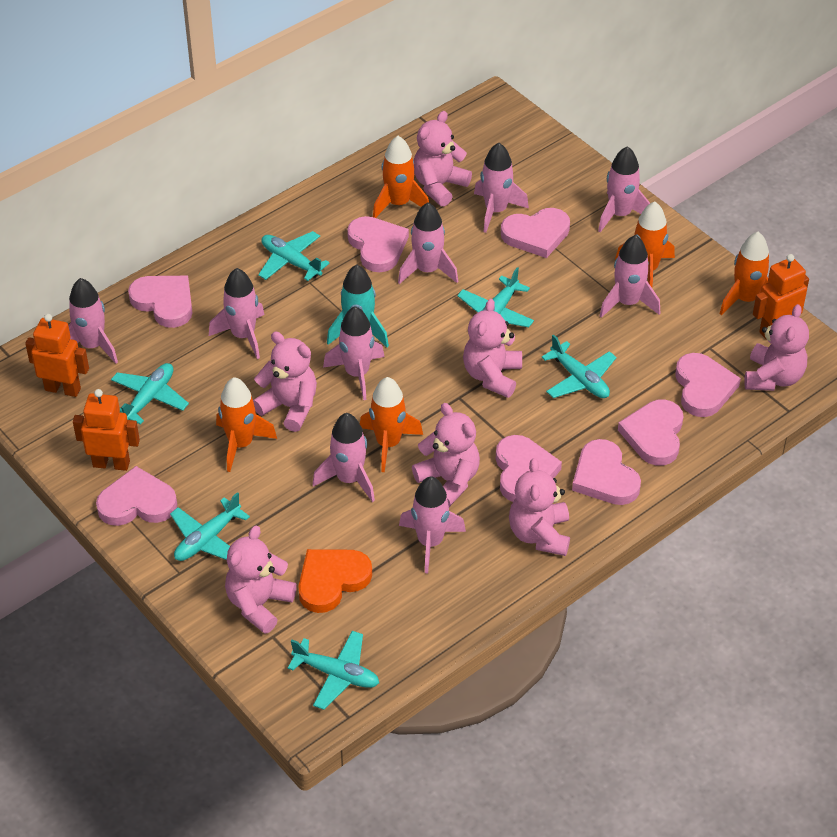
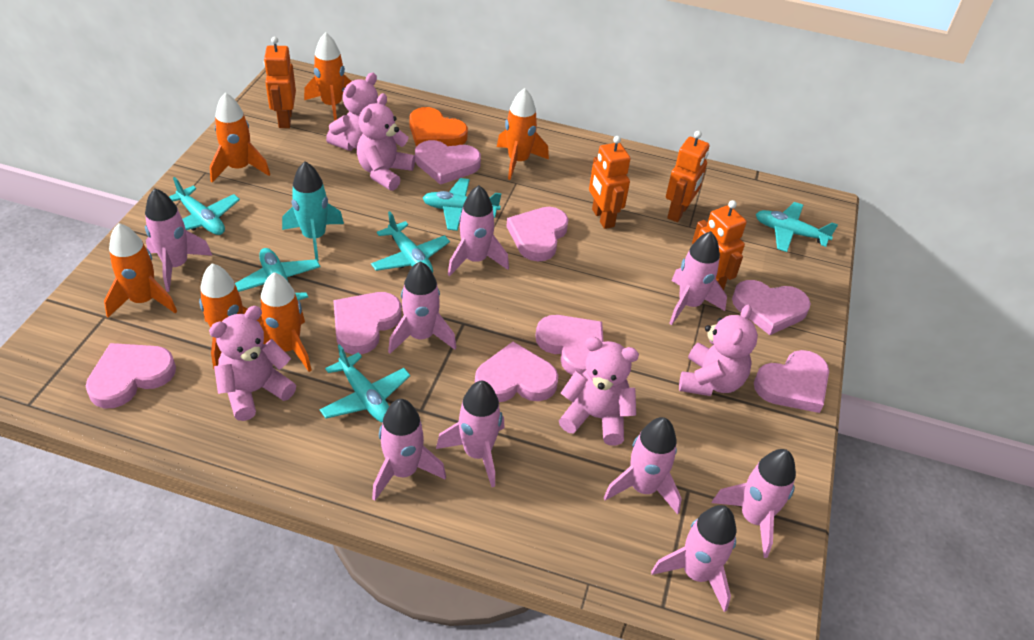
orange robot: [25,314,89,397] [73,389,140,471] [753,254,809,340] = 3 -> [264,37,296,128] [589,136,630,229] [666,131,709,222] [692,200,747,290] = 4
orange rocket: [216,377,277,472] [360,377,423,472] [373,136,429,218] [615,202,675,287] [719,232,769,315] = 5 -> [104,223,177,317] [199,263,262,369] [210,92,270,182] [260,272,312,372] [304,32,352,121] [497,88,549,180] = 6
pink teddy bear: [225,526,297,634] [253,331,317,432] [412,403,480,507] [414,111,472,206] [463,299,522,398] [509,458,570,556] [744,304,809,391] = 7 -> [209,306,296,421] [326,73,378,151] [357,93,415,191] [559,337,639,446] [679,304,758,396] = 5

